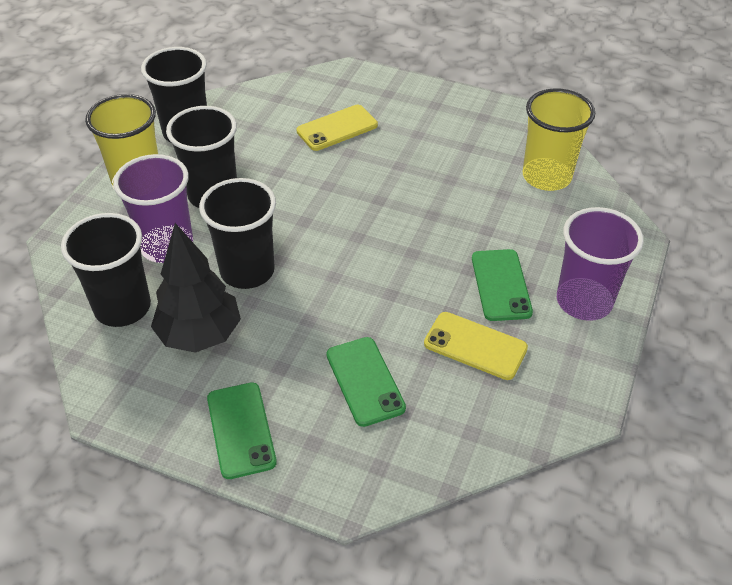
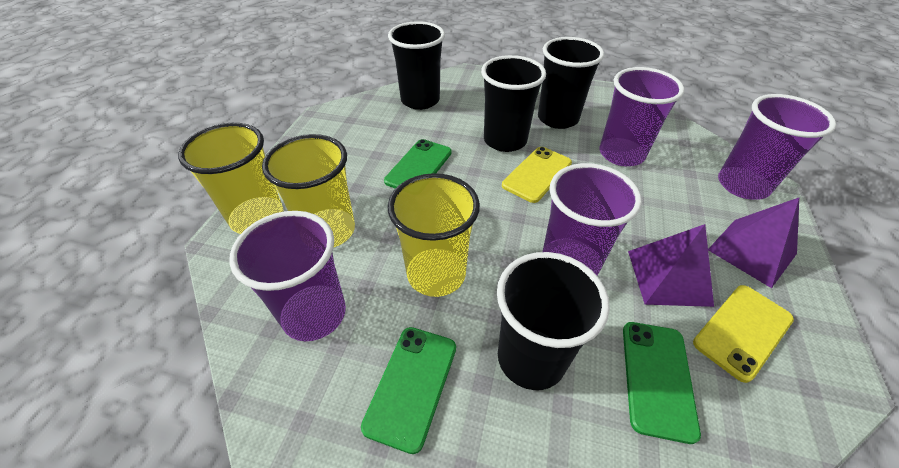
black tree: [151,223,241,353] = 1 -> none = 0
purple cup: [113,154,193,263] [557,207,644,321] = 2 -> [229,211,346,341] [542,163,642,275] [599,67,684,166] [718,94,836,200] = 4
purple pyramid: none = 0 -> [628,224,714,307] [708,198,799,288] = 2
yellow cup: [85,94,158,189] [523,88,595,191] = 2 -> [178,123,283,234] [262,134,355,247] [388,173,480,297] = 3

